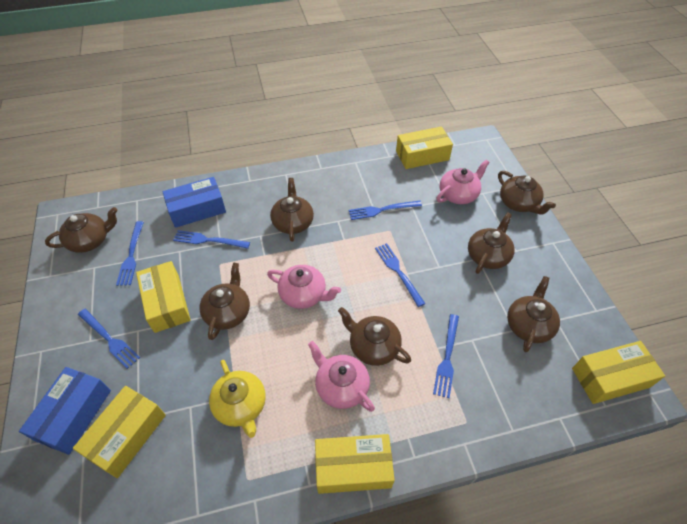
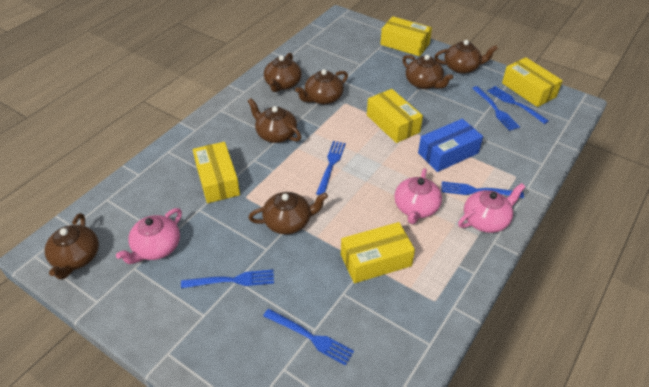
blue box: [19,367,111,455] [162,177,226,228] = 2 -> [418,119,483,172] = 1
yellow teapot: [209,360,266,438] = 1 -> none = 0

